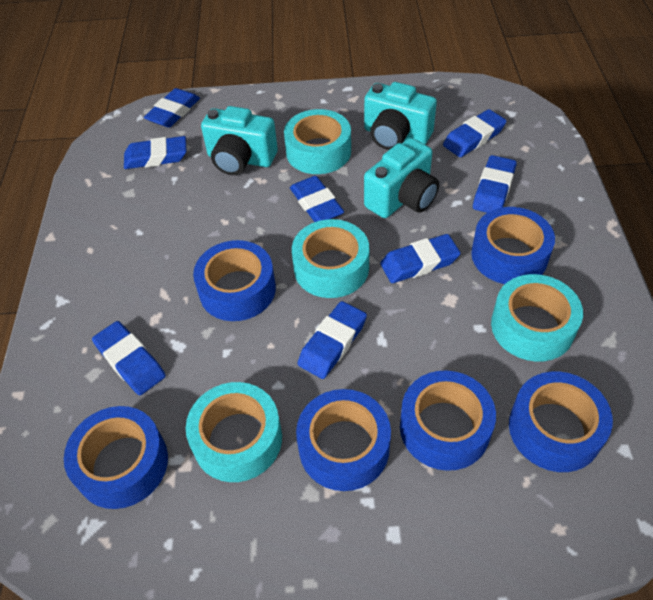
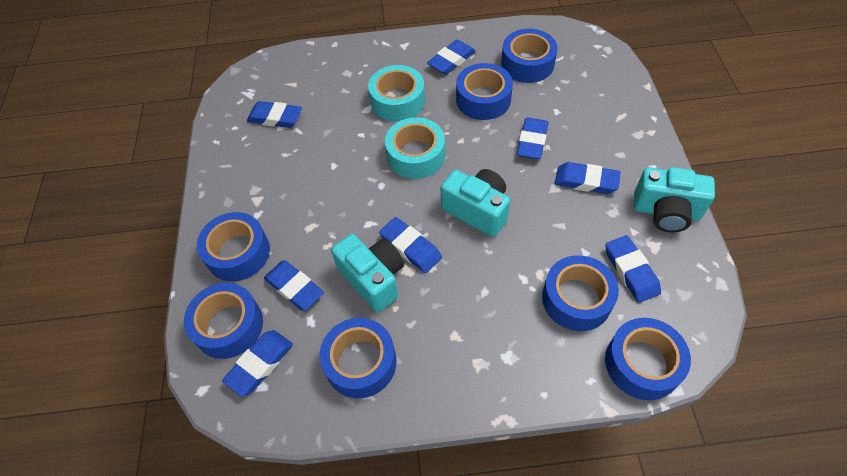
blue tape: [64,406,168,509] [193,240,276,321] [296,389,391,491] [400,370,496,471] [471,207,555,284] [509,372,613,472] = 6 -> [184,283,263,359] [197,212,270,281] [320,318,397,398] [456,63,513,120] [501,29,557,83] [542,255,619,331] [605,318,691,400] = 7
turquoise tape: [186,382,282,482] [284,109,351,174] [292,219,370,298] [491,274,583,362] = 4 -> [368,65,425,121] [385,117,445,179] = 2

